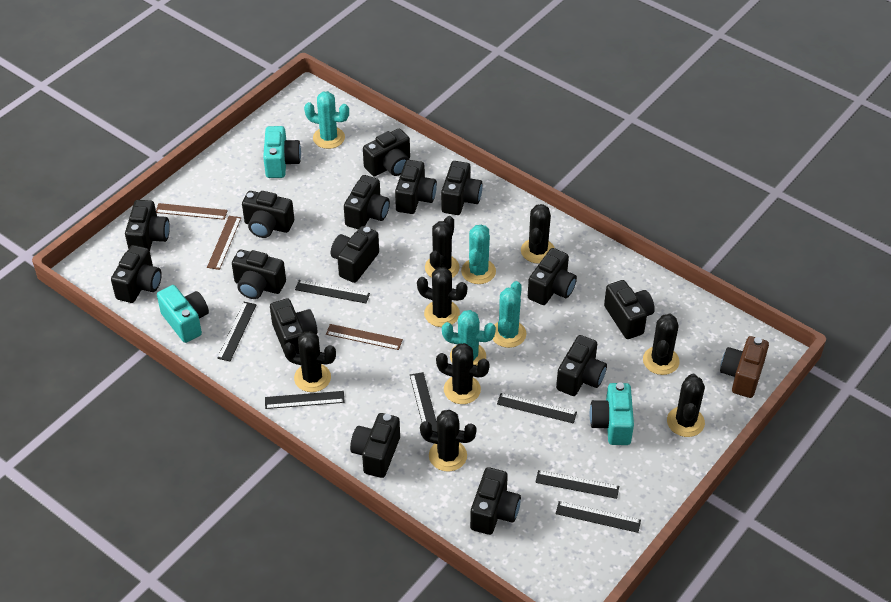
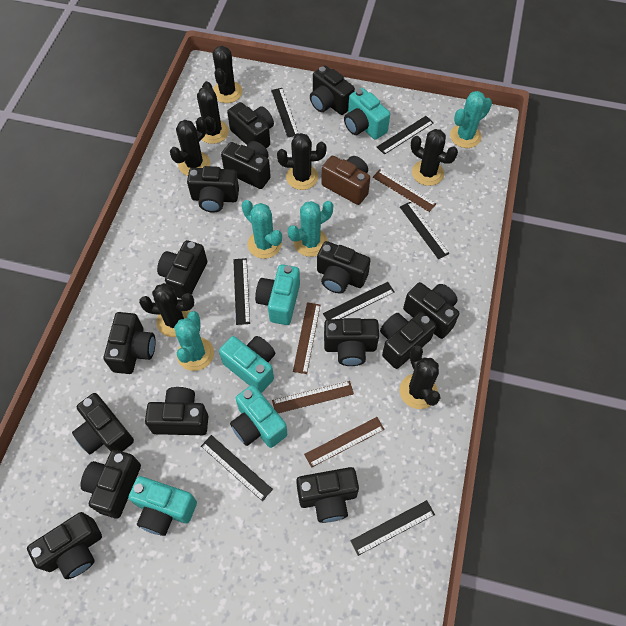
black cactus: [283,331,336,392] [417,267,467,327] [420,410,477,472] [425,216,459,278] [436,343,490,404] [521,204,555,264] [643,314,680,375] [667,374,705,437] = 8 -> [139,283,194,337] [170,117,210,176] [197,81,229,144] [213,46,242,103] [277,133,327,190] [400,345,440,409] [411,129,458,186] = 7
brown ruler: [156,203,228,220] [207,216,241,270] [326,324,403,350] = 3 -> [272,381,354,413] [293,302,320,374] [304,417,385,468] [373,170,436,212] = 4
turquoise camera: [157,285,209,343] [263,126,301,178] [589,382,634,445] = 3 -> [129,476,197,536] [219,336,275,393] [230,385,287,448] [255,264,300,325] [344,88,390,140] = 5

